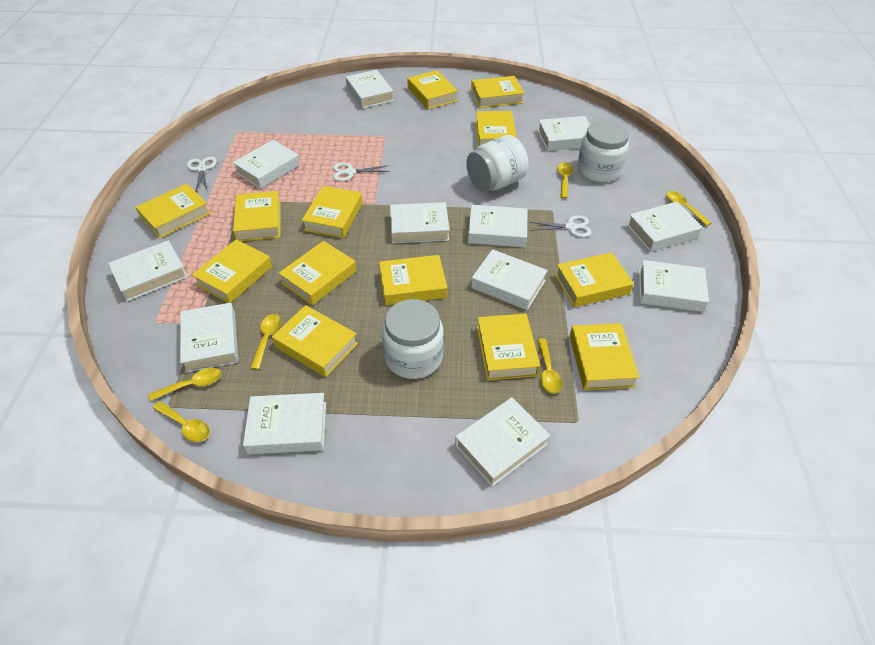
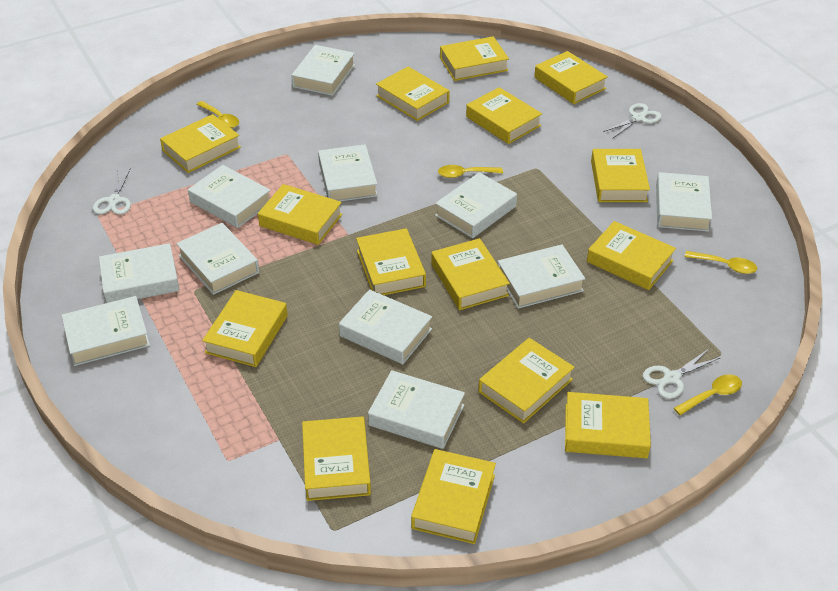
white book: [108,240,188,301] [180,303,238,373] [233,140,300,189] [243,393,326,455] [346,70,394,109] [390,202,450,244] [455,397,551,487] [468,205,528,248] [471,249,548,310] [537,116,590,151] [627,202,702,252] [639,260,709,312] = 12 -> [62,296,150,366] [99,243,180,303] [176,223,259,295] [188,165,271,228] [291,45,355,96] [318,144,378,201] [339,289,432,364] [368,370,465,449] [435,172,517,238] [497,244,585,309] [656,172,712,232] = 11
white jar: [382,299,444,379] [466,135,528,192] [577,120,629,182] = 3 -> none = 0
yellow book: [135,184,211,238] [192,240,272,303] [233,191,281,242] [272,305,358,377] [278,241,356,305] [302,186,363,238] [379,255,447,305] [407,70,458,109] [471,76,524,108] [475,111,517,147] [477,314,540,381] [555,252,634,307] [570,323,640,390] = 13 -> [160,114,241,173] [202,290,288,367] [258,184,342,245] [302,416,371,501] [356,228,426,295] [376,67,450,121] [411,449,496,544] [431,238,510,310] [440,36,509,81] [466,87,542,144] [478,338,575,424] [534,51,608,104] [565,392,651,458] [587,221,676,290] [591,149,650,202] = 15
yellow spoon: [149,368,221,401] [153,401,210,442] [250,314,281,370] [537,338,562,393] [557,163,573,198] [666,191,711,226] = 6 -> [196,101,239,128] [438,165,503,178] [674,374,742,415] [685,251,757,274] = 4

